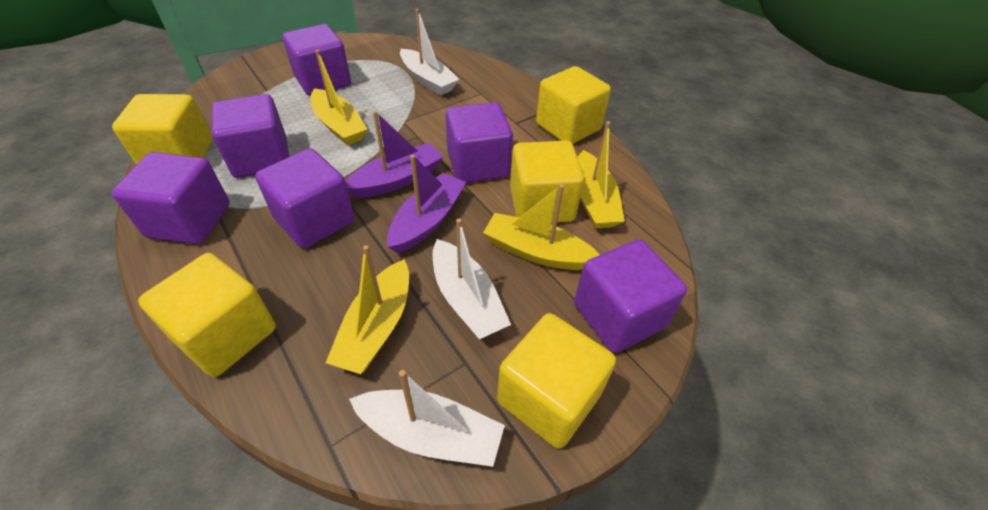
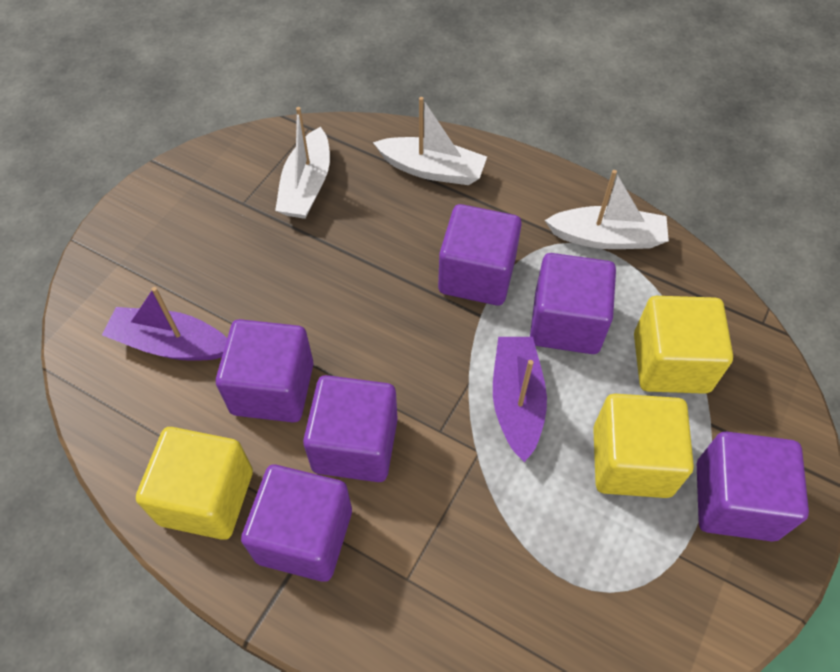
yellow boat: [311,50,367,145] [326,245,409,374] [483,184,599,270] [577,121,625,229] = 4 -> none = 0
yellow cube: [112,94,213,165] [138,253,276,377] [497,313,616,449] [510,141,584,223] [536,66,611,144] = 5 -> [136,427,253,540] [593,394,694,498] [634,296,733,394] = 3

